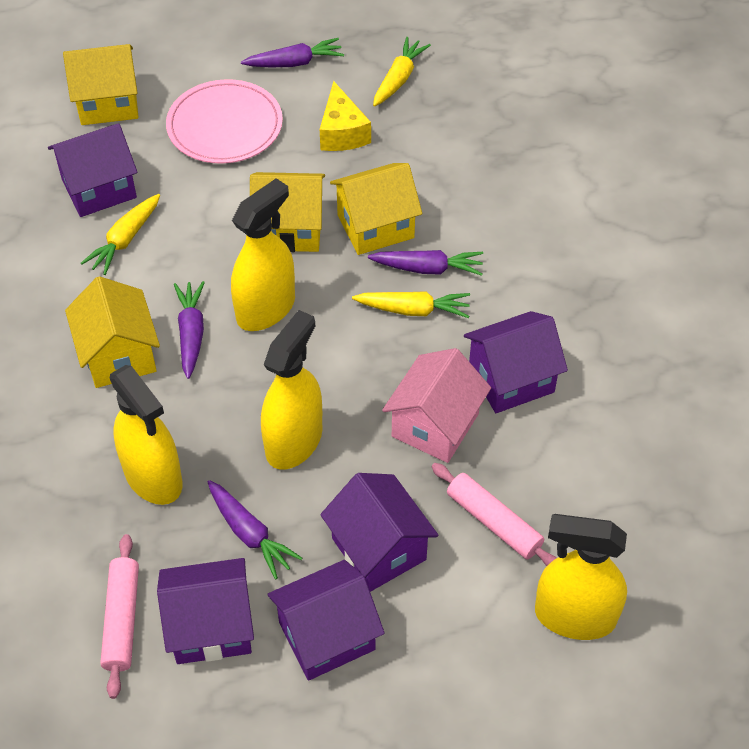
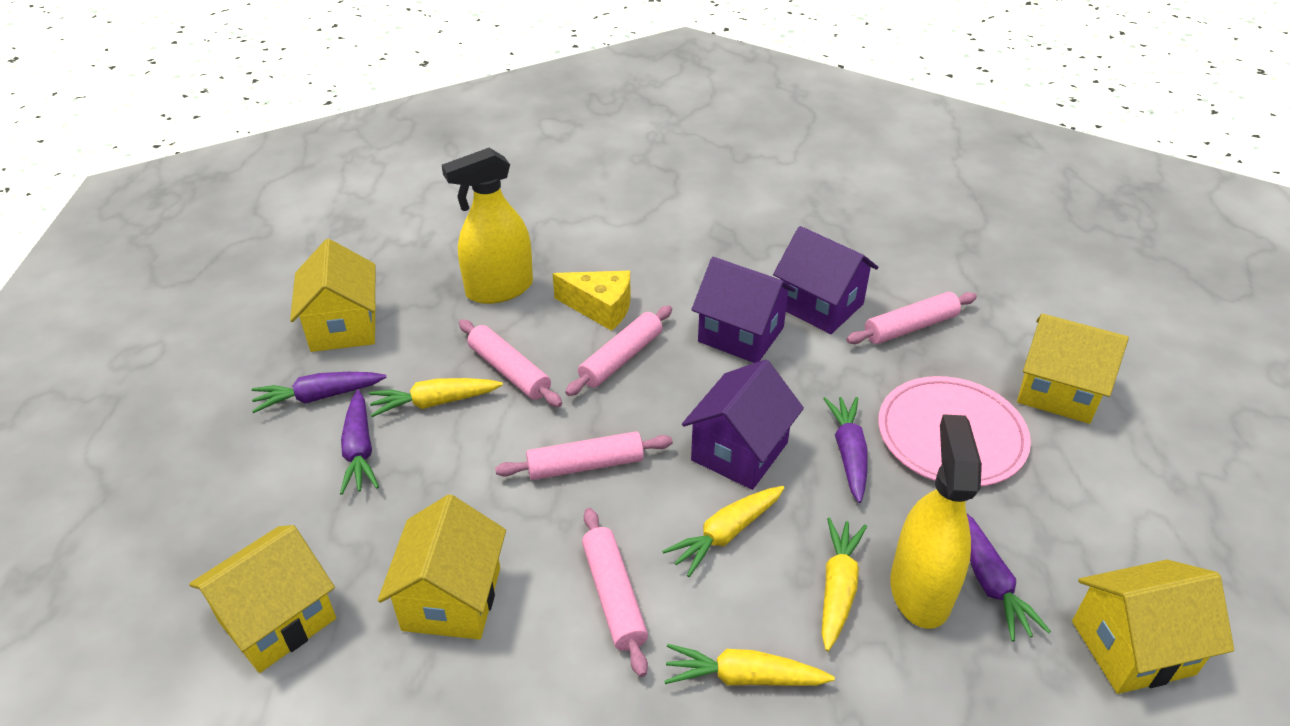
pink house: [382,348,491,463] = 1 -> none = 0
pink rolling pin: [100,534,139,699] [432,463,557,566] = 2 -> [459,319,562,407] [495,431,673,480] [565,306,672,396] [582,508,648,677] [846,292,977,344] = 5
purple house: [48,123,138,217] [157,558,254,664] [268,560,385,681] [320,473,438,592] [464,311,568,413] = 5 -> [682,359,804,490] [691,257,796,363] [773,226,878,334] = 3
yellow carrot: [81,194,160,275] [352,291,470,318] [373,37,431,107] = 3 -> [369,378,503,417] [662,486,784,577] [664,644,835,686] [821,518,867,651] = 4
yellow house: [63,44,138,125] [65,276,160,388] [250,172,325,252] [330,163,422,255] = 4 -> [189,525,336,673] [290,239,376,352] [378,494,506,640] [1017,314,1129,424] [1072,560,1234,694] = 5
yellow spray bottle: [110,365,183,505] [231,178,295,331] [261,310,322,470] [535,514,627,640] = 4 -> [442,148,533,304] [890,414,982,629] = 2

